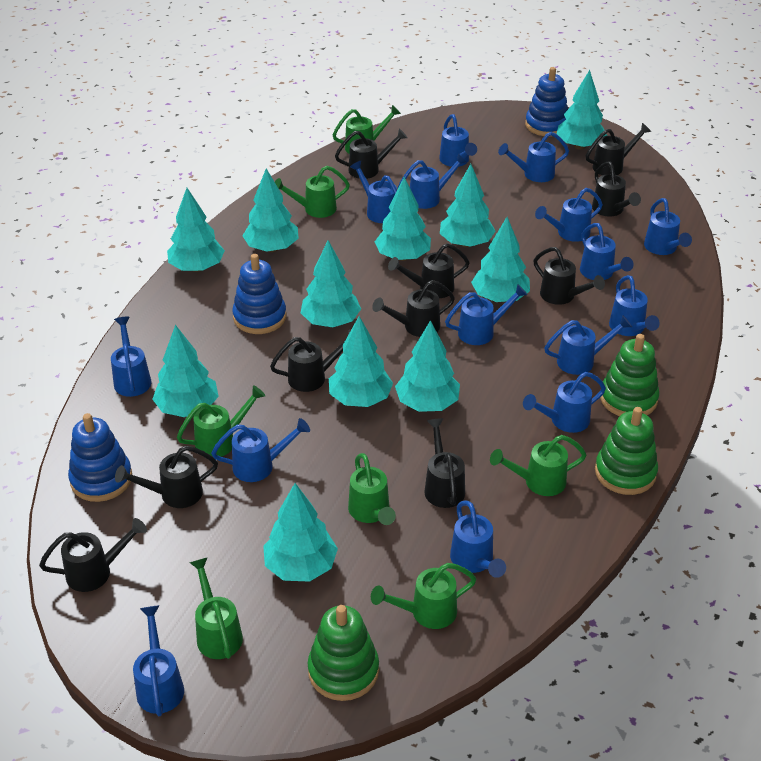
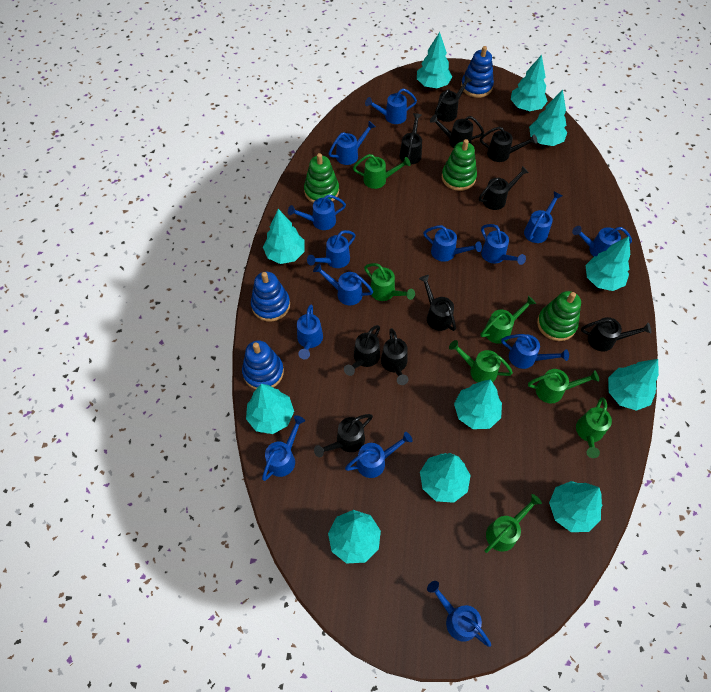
blue watering can: [111,317,151,397] [133,605,184,716] [211,418,310,482] [350,161,397,223] [398,154,468,209] [439,114,477,167] [445,284,528,345] [450,501,506,578] [498,132,569,182] [523,372,606,433] [535,188,603,242] [544,315,632,375] [580,223,634,280] [609,275,660,336] [644,198,692,255] = 15 -> [262,415,305,481] [288,195,346,230] [297,304,323,359] [307,230,356,268] [313,263,373,305] [329,121,376,165] [345,432,413,478] [365,88,417,124] [423,225,482,262] [427,581,491,647] [481,224,526,265] [501,334,569,369] [524,191,562,243] [572,226,632,257] = 14

